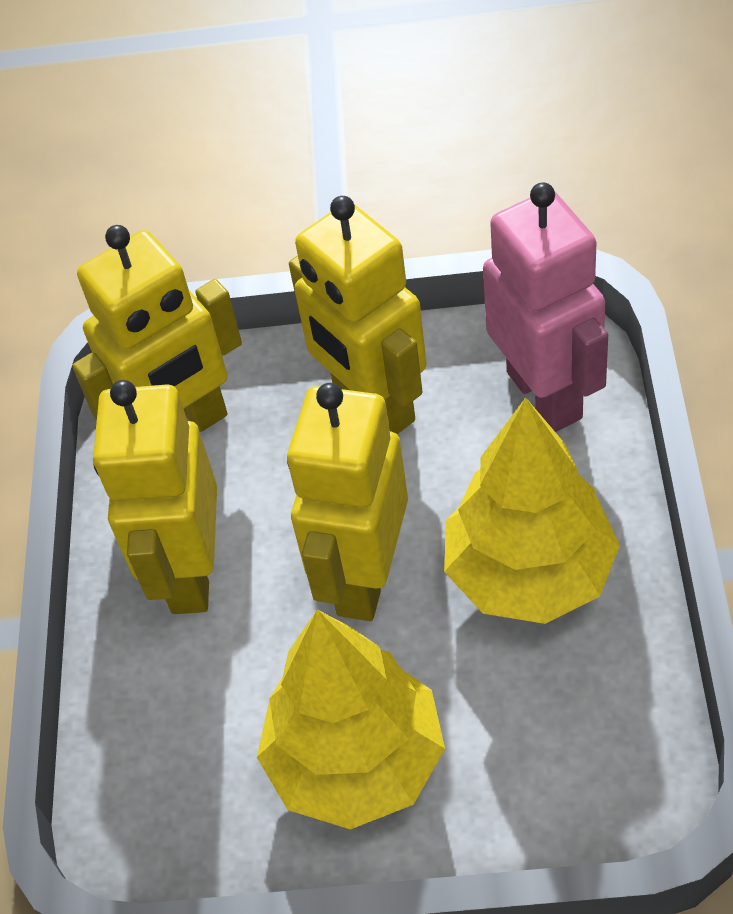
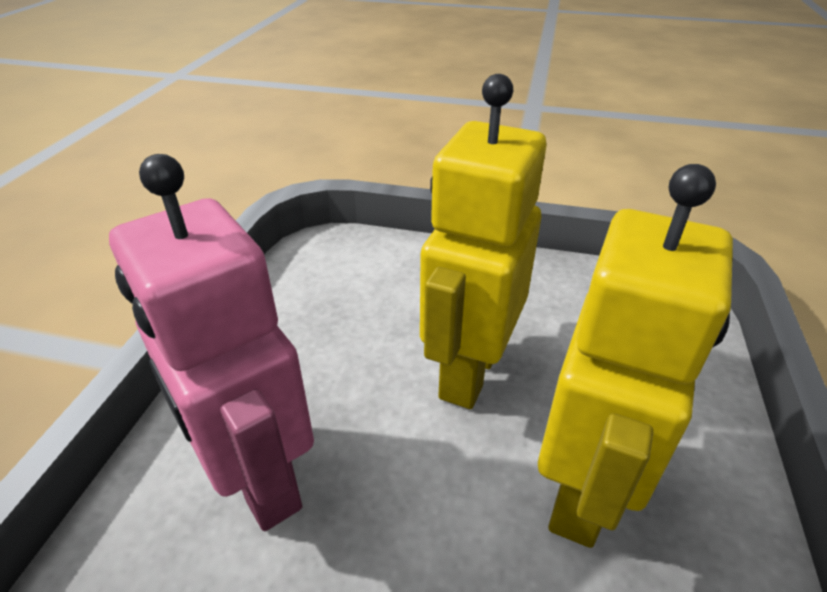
yellow robot: [72,225,242,432] [93,380,217,614] [287,383,408,621] [289,196,427,434] = 4 -> [420,74,547,409] [538,164,733,548] = 2
yellow tree: [257,610,445,830] [444,398,620,624] = 2 -> none = 0

